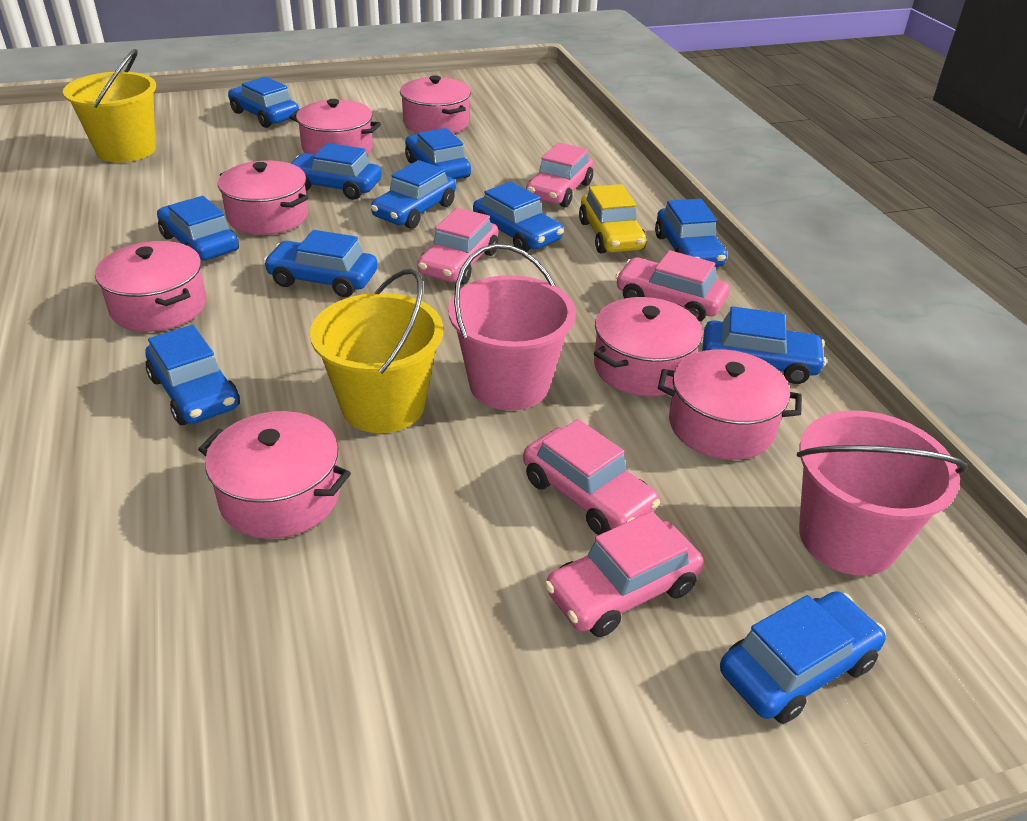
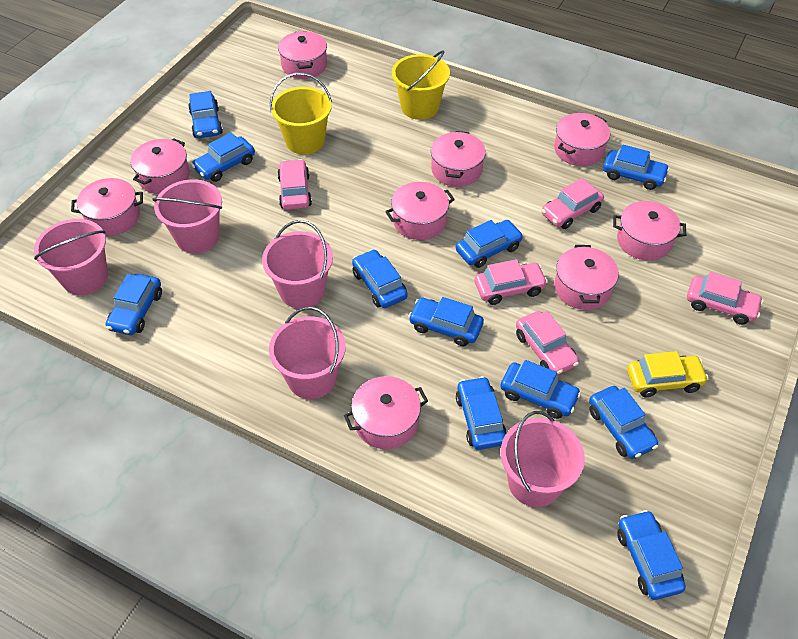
pink bucket: [448,244,576,410] [797,410,967,576] = 2 -> [34,219,108,295] [153,179,222,253] [262,220,333,309] [269,307,346,399] [501,411,585,507] = 5
pink pot: [95,241,206,332] [198,411,351,539] [218,161,308,235] [289,99,381,155] [400,75,471,133] [594,297,703,397] [658,349,802,460] = 7 -> [71,178,143,236] [131,138,190,194] [278,31,327,79] [344,376,428,449] [385,182,455,240] [431,131,486,187] [554,113,610,166] [554,245,619,310] [613,201,686,261] = 9

